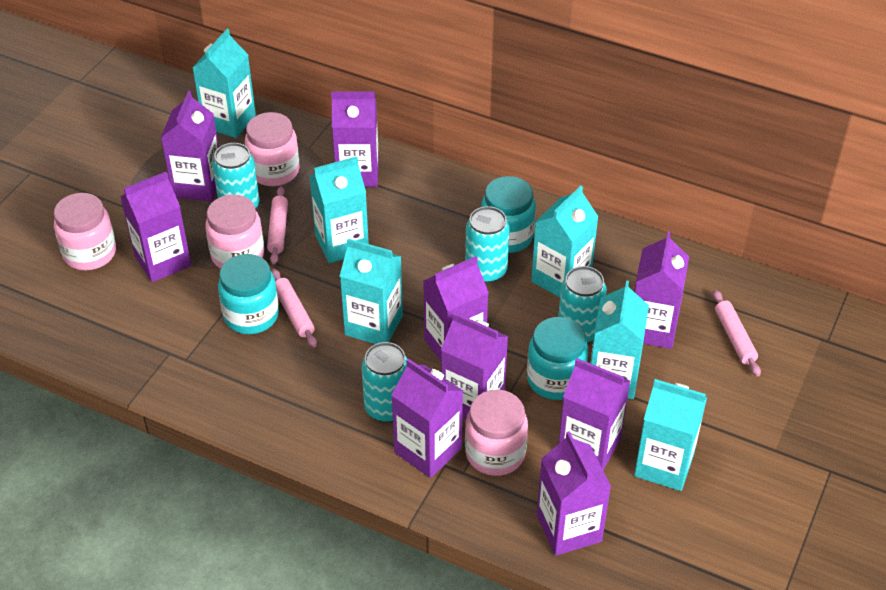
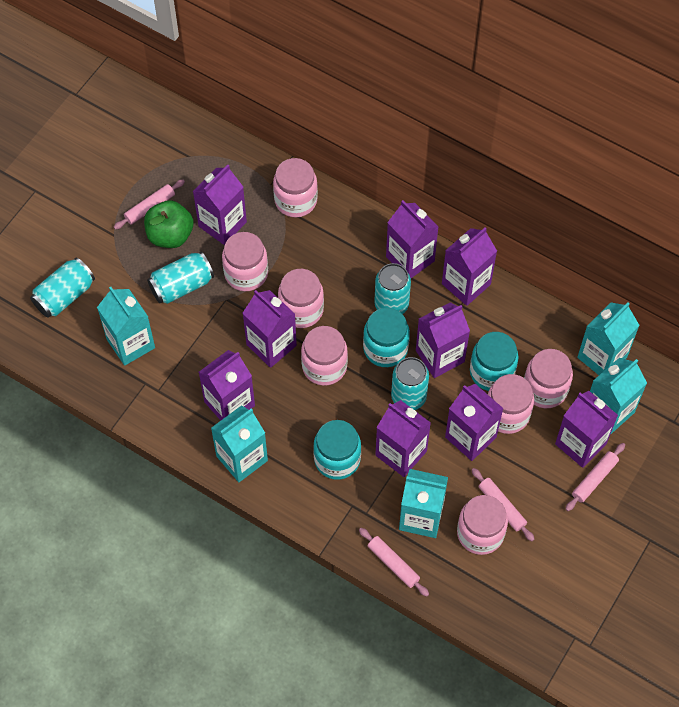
green apple: none = 0 -> [144,200,193,248] = 1
pink jar: [54,193,116,270] [205,194,264,269] [245,112,300,186] [465,389,528,476] = 4 -> [222,232,268,291] [273,158,318,217] [278,269,324,328] [301,326,348,386] [457,495,508,555] [488,374,534,434] [524,349,573,408] = 7
pink rolling pin: [267,186,288,264] [271,269,317,347] [713,290,761,377] = 3 -> [114,179,185,230] [359,528,429,597] [472,468,535,541] [565,443,625,511] = 4
turquoise carton: [192,29,256,138] [309,156,369,263] [340,239,403,344] [531,185,599,297] [591,280,649,399] [634,379,707,491] = 6 -> [97,287,155,366] [211,405,268,482] [399,469,448,538] [577,302,640,375] [590,358,647,435] = 5

